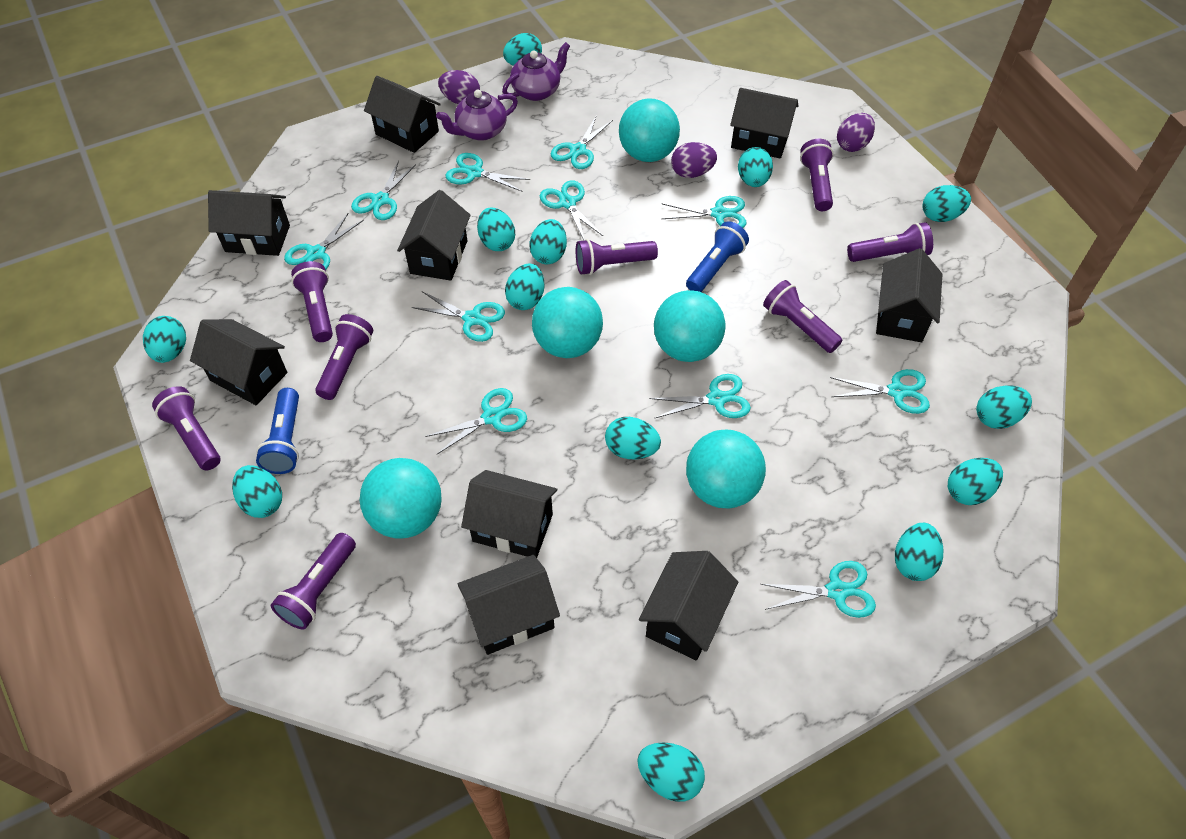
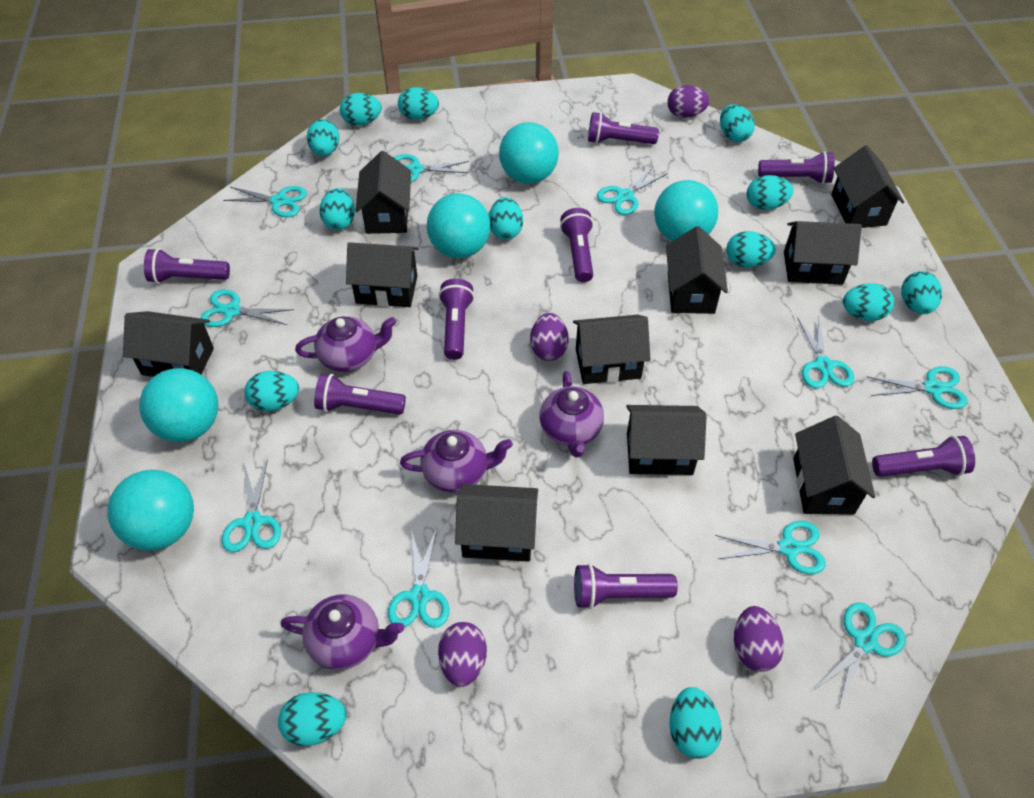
black house: [190,319,287,405] [208,190,290,256] [364,76,441,153] [397,190,470,281] [458,555,560,655] [461,470,557,558] [639,551,738,661] [730,88,798,158] [876,248,942,342] = 9 -> [123,311,214,377] [346,242,419,307] [356,151,411,234] [455,484,538,562] [573,315,651,384] [626,405,707,475] [666,226,728,314] [784,221,862,285] [793,416,875,515] [831,145,904,228] = 10
blue flashlight: [256,388,299,474] [686,221,749,292] = 2 -> none = 0
purple egg: [438,70,480,104] [671,142,717,178] [837,113,875,152] = 3 -> [438,622,487,687] [530,313,569,361] [667,85,710,118] [734,606,784,672] = 4
purple teapot: [436,90,518,141] [502,42,570,101] = 2 -> [281,594,404,670] [295,316,396,372] [400,430,513,492] [540,371,604,458] = 4
turquoise scissors: [284,213,364,270] [351,161,416,220] [412,291,505,342] [426,388,527,455] [446,153,530,192] [540,181,603,240] [551,115,613,169] [649,374,751,419] [661,196,746,228] [761,561,876,618] [830,369,930,414] = 11 -> [200,289,294,327] [222,459,281,552] [223,186,307,217] [388,529,450,628] [394,154,469,182] [597,165,668,215] [715,521,826,574] [797,317,854,388] [814,602,906,707] [867,366,968,409] = 10

